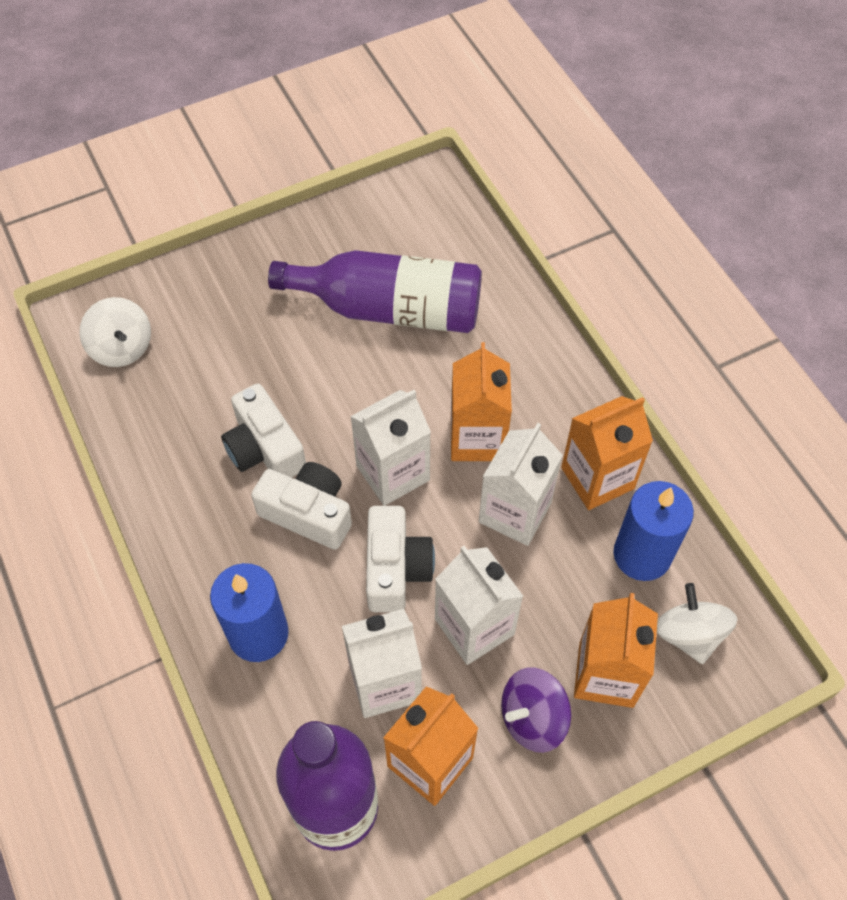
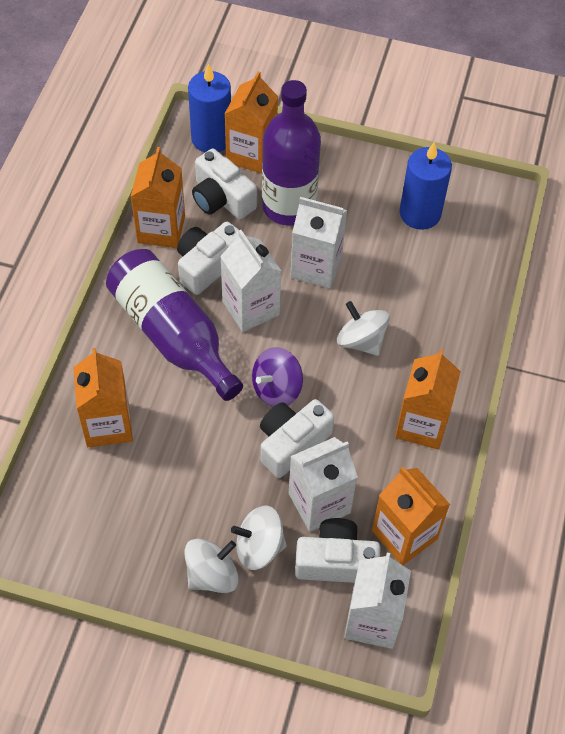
orange carton: [383,686,479,806] [451,342,512,461] [561,396,653,510] [574,593,658,708] = 4 -> [73,348,133,447] [131,147,185,248] [225,71,278,174] [372,467,450,565] [395,349,461,450] = 5
white camera: [221,383,306,478] [251,462,352,550] [366,506,435,612] = 3 -> [177,222,239,295] [192,148,257,219] [260,399,334,478] [295,518,380,583] = 4
white spinning top: [79,297,151,367] [657,583,738,664] = 2 -> [184,539,239,593] [231,506,287,570] [337,301,390,356] = 3

